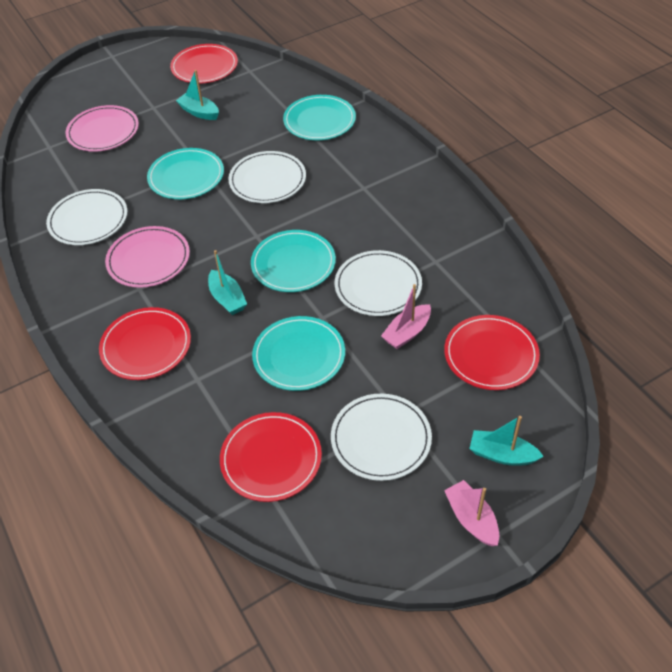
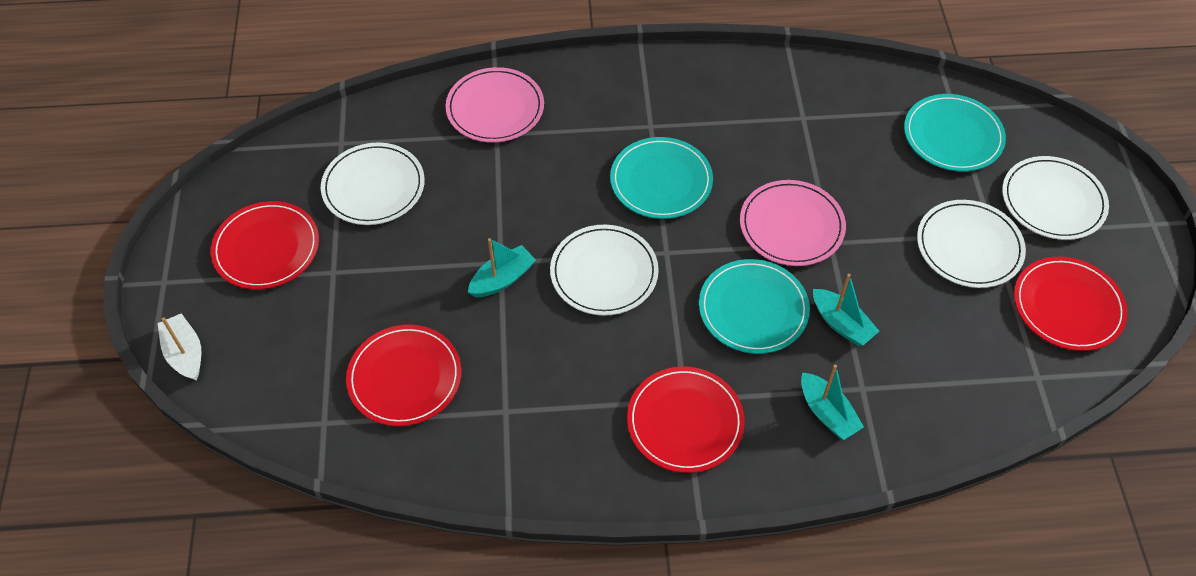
pink boat: [381,284,431,349] [444,480,499,546] = 2 -> none = 0
turquoise plate: [147,148,224,199] [251,230,336,292] [252,316,345,391] [283,95,356,140] = 4 -> [610,137,713,219] [699,259,810,354] [904,94,1006,172] = 3
white boat: none = 0 -> [158,313,201,381] = 1

